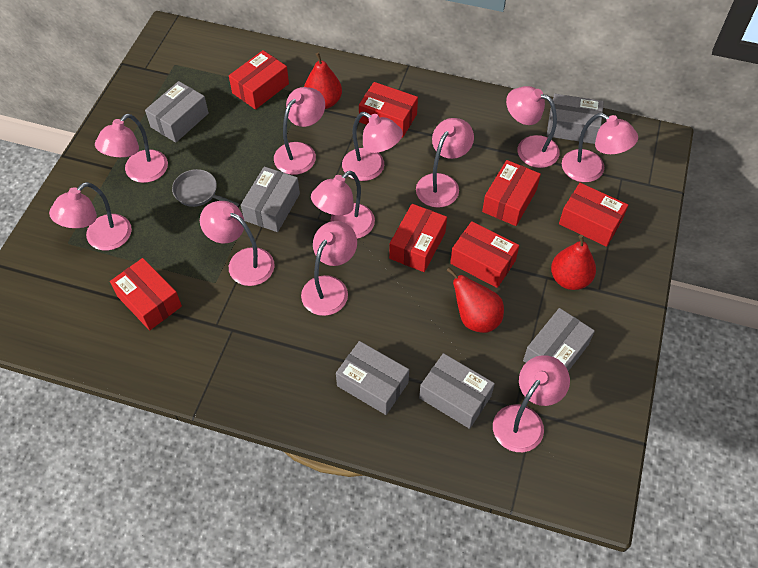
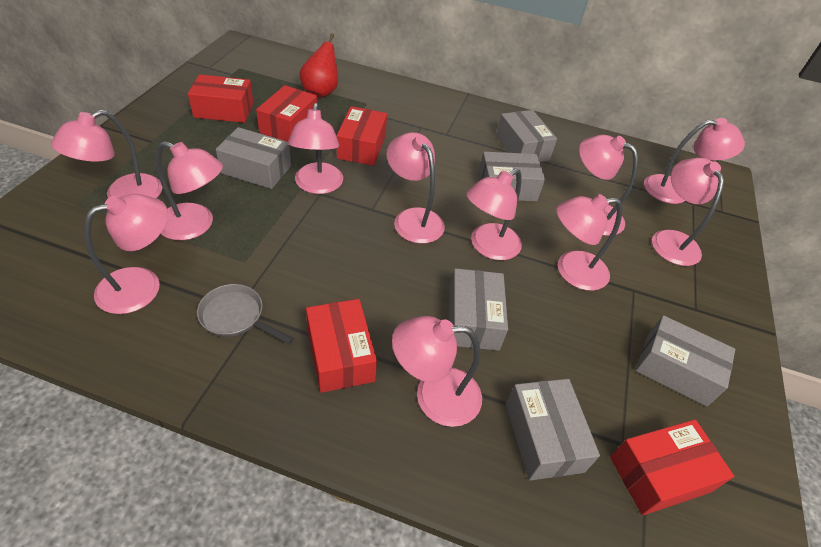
red box: [110,258,182,330] [229,50,289,110] [359,82,418,138] [389,204,447,272] [450,221,519,288] [482,160,541,226] [559,183,628,247] = 7 -> [188,74,254,123] [256,85,317,142] [306,299,377,393] [337,106,387,166] [610,419,734,515] = 5
red pear: [304,53,342,109] [446,268,504,333] [551,235,596,290] = 3 -> [300,33,338,98] = 1

